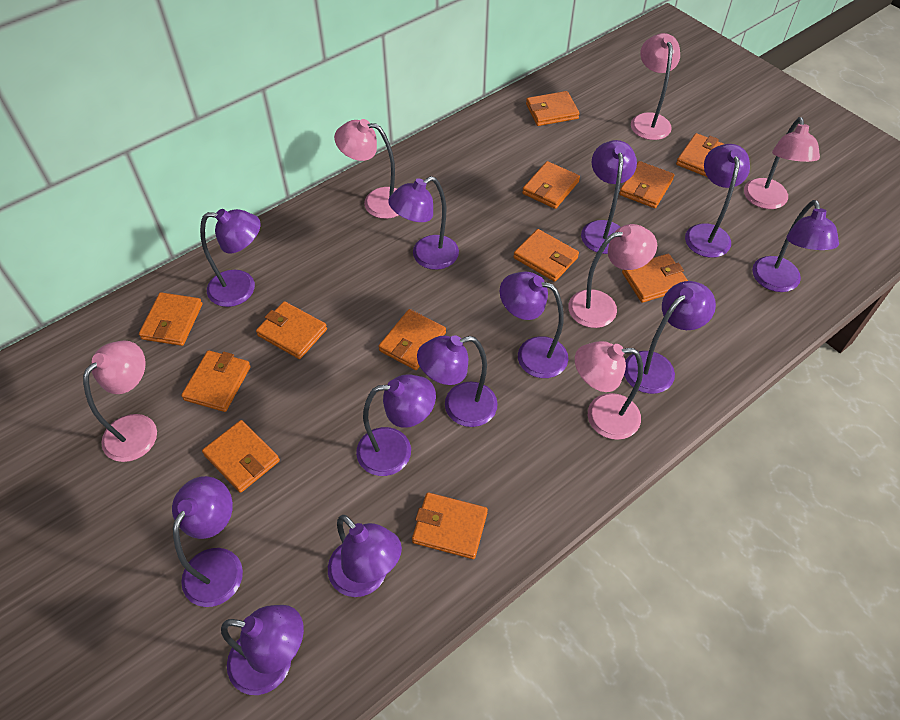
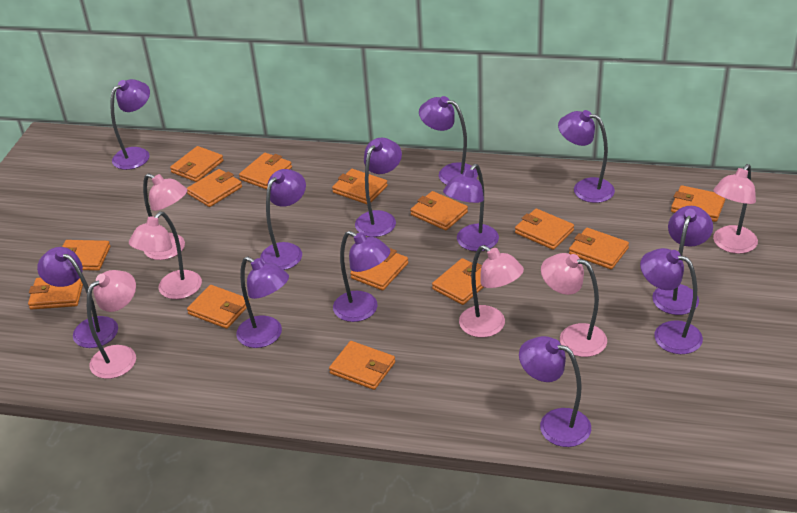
orange wallet: [139,292,202,346] [181,350,251,412] [202,420,280,493] [256,301,327,359] [379,309,446,370] [412,493,488,559] [513,229,579,282] [522,161,580,209] [526,91,580,126] [619,161,674,208] [622,254,688,303] [676,133,724,177] = 12 -> [28,278,83,309] [62,240,110,271] [170,146,224,182] [187,169,242,207] [187,285,250,329] [239,153,292,189] [329,341,395,390] [332,169,388,204] [350,248,408,290] [410,191,468,230] [432,258,484,305] [515,209,574,250] [569,228,629,269] [671,185,725,222] = 14

